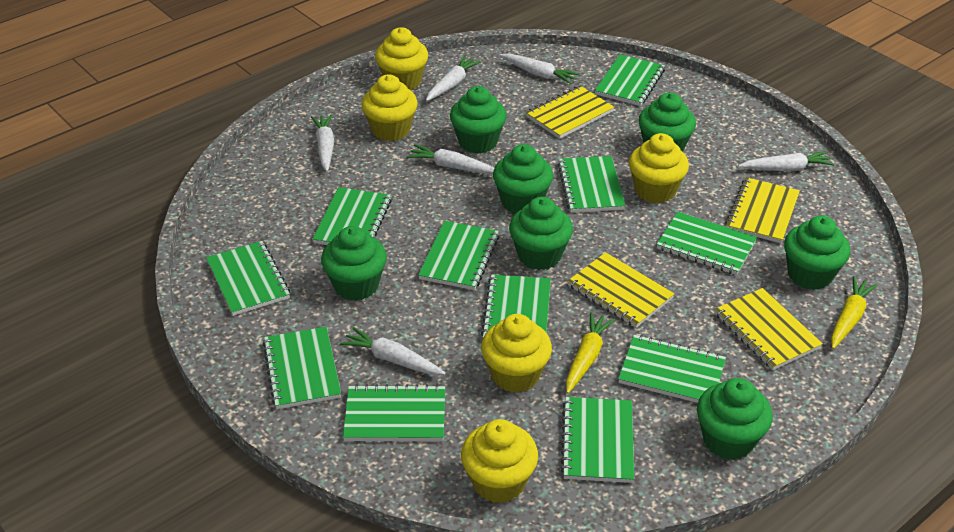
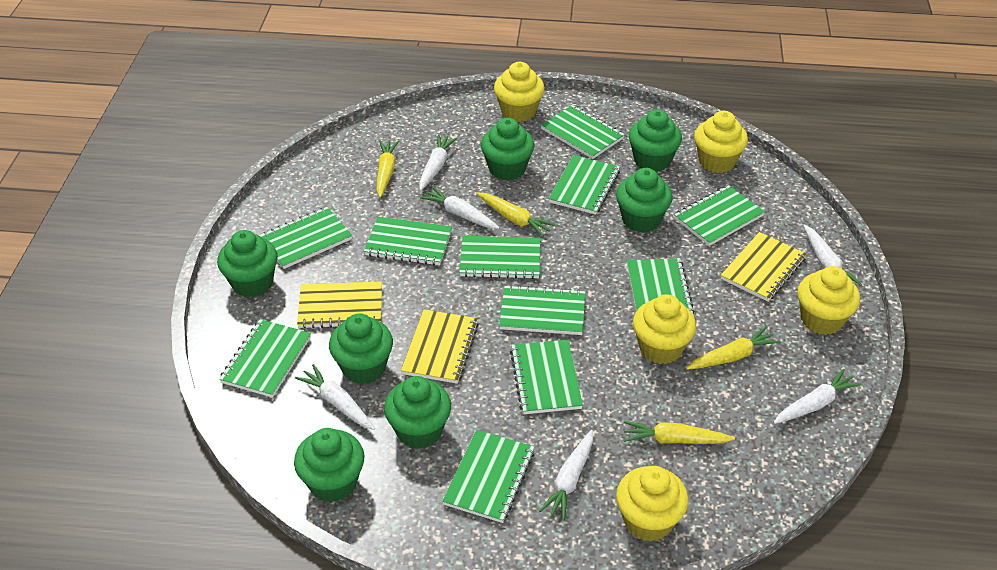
yellow carrot: [566,312,615,393] [831,276,878,349] = 2 -> [377,140,399,198] [477,192,556,237] [624,421,735,444] [686,326,780,370] = 4
yellow notebook: [526,86,615,139] [568,252,674,328] [715,288,823,370] [725,177,800,243] = 4 -> [297,281,382,329] [401,309,479,384] [721,232,806,302] = 3

